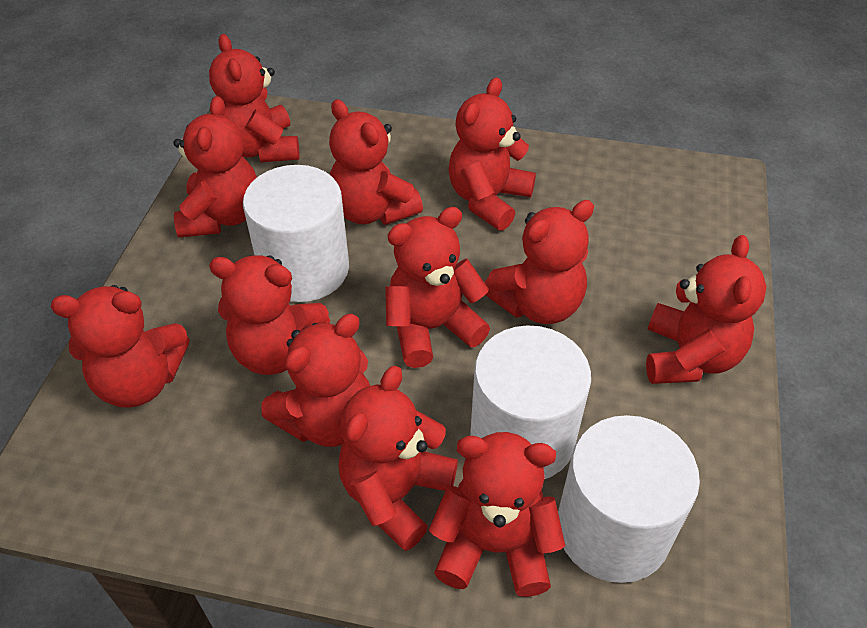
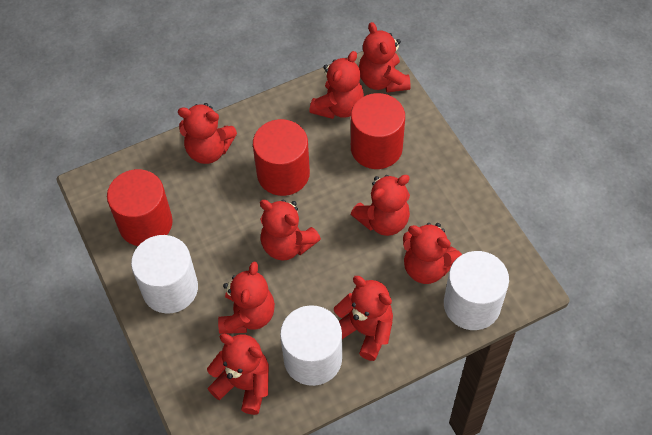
red cylinder: none = 0 -> [107,169,173,246] [253,119,310,196] [351,93,405,169] = 3
red teddy bear: [50,285,190,408] [173,96,257,238] [209,34,299,162] [209,255,330,375] [261,314,370,447] [329,99,423,225] [338,366,458,551] [385,207,490,368] [429,432,565,597] [448,77,536,231] [484,200,594,324] [646,235,766,384] = 12 -> [178,103,237,164] [207,334,269,415] [218,262,275,334] [260,200,321,261] [309,51,364,119] [334,276,393,361] [351,175,410,236] [359,22,411,93] [403,223,462,284] = 9

